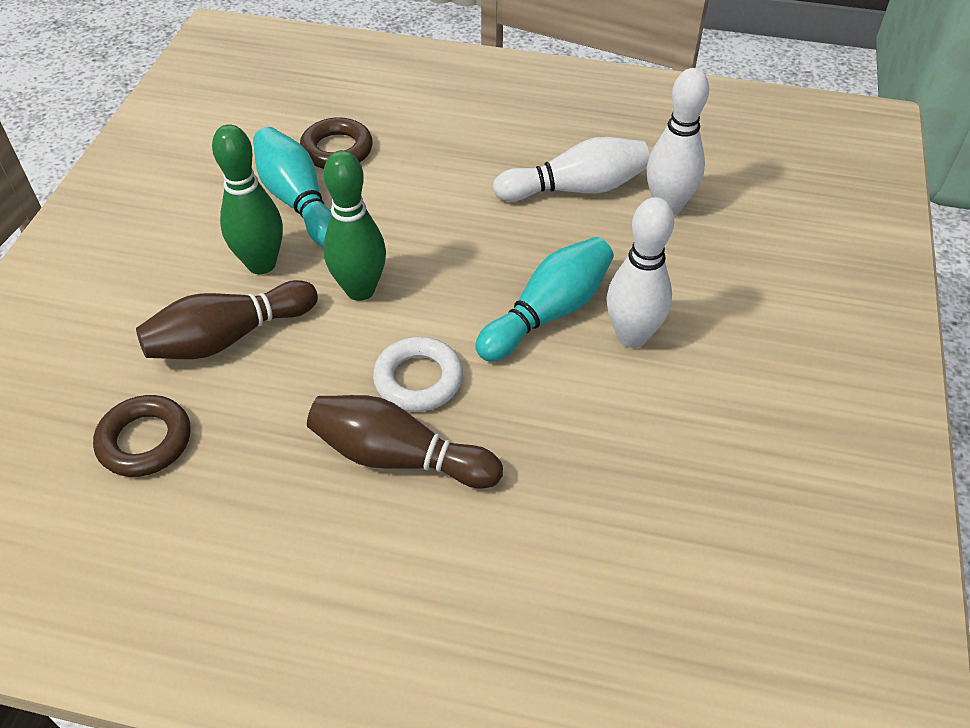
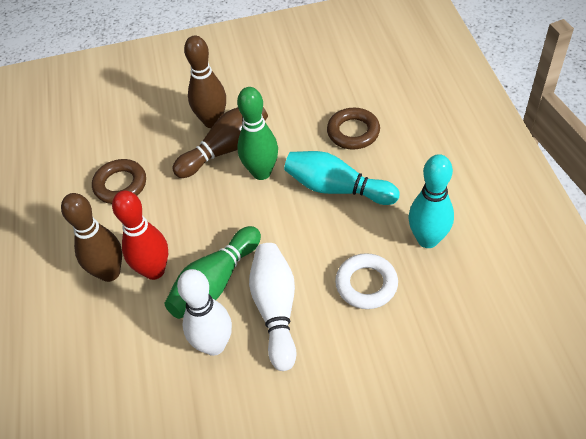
brown bowling pin: [136,280,318,359] [307,395,503,489] = 2 -> [61,193,122,282] [172,107,268,178] [184,35,226,128] = 3
red bowling pin: none = 0 -> [112,190,168,280] = 1
white bowling pin: [493,137,649,202] [606,197,674,348] [647,68,709,215] = 3 -> [177,269,232,356] [249,243,296,371] = 2

